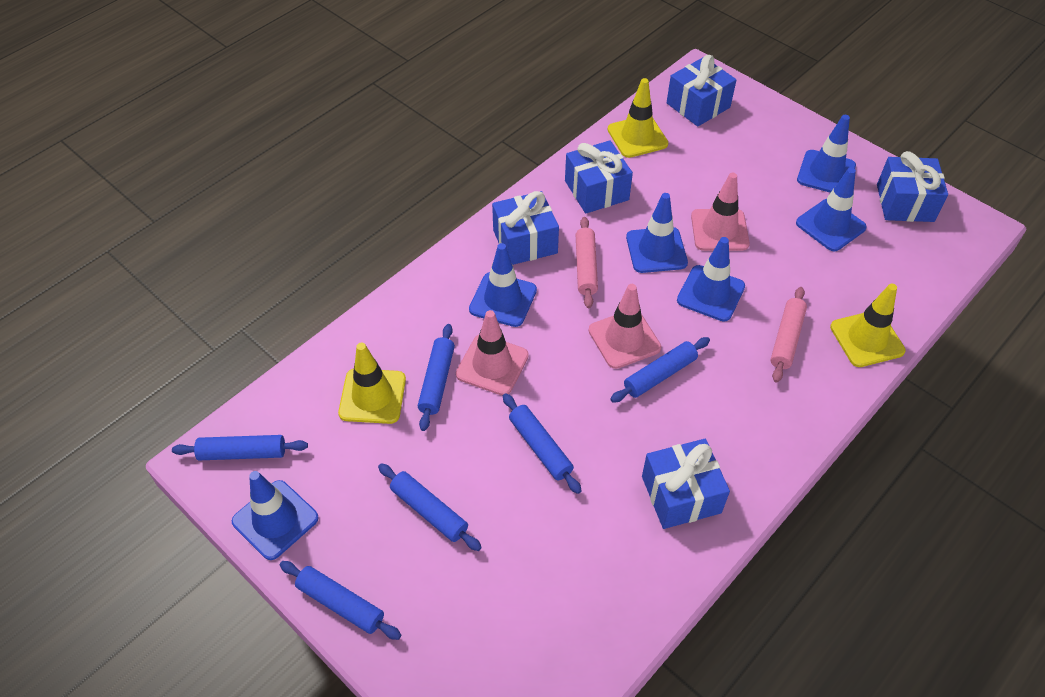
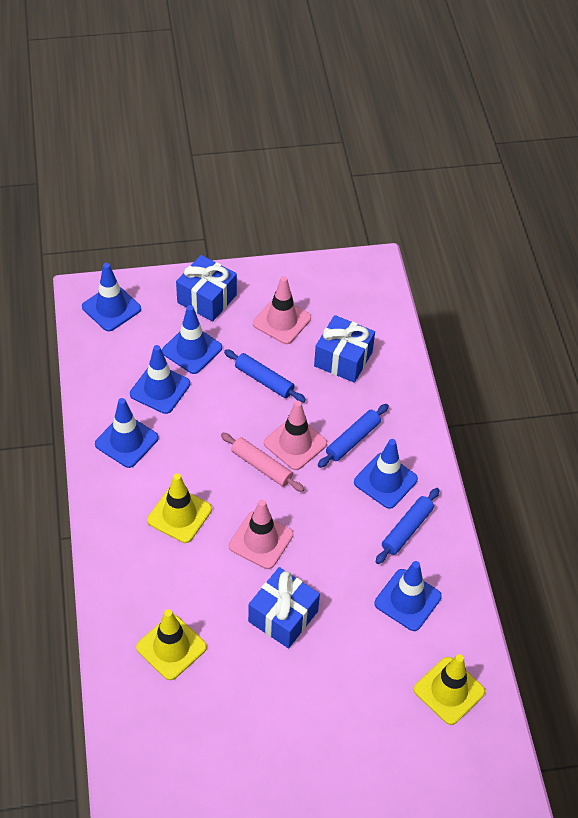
blue gift: [492,191,559,265] [565,140,633,213] [642,439,730,529] [667,55,736,127] [877,151,948,222] = 5 -> [176,255,237,322] [248,567,320,648] [314,315,375,383] = 3
blue rolling pin: [172,435,308,460] [280,561,401,640] [378,463,482,551] [418,324,455,431] [503,393,581,494] [610,337,710,403] = 6 -> [224,349,306,402] [318,404,389,468] [376,488,439,564] = 3
pink rolling pin: [576,217,598,308] [770,287,807,383] = 2 -> [221,433,304,492] = 1

